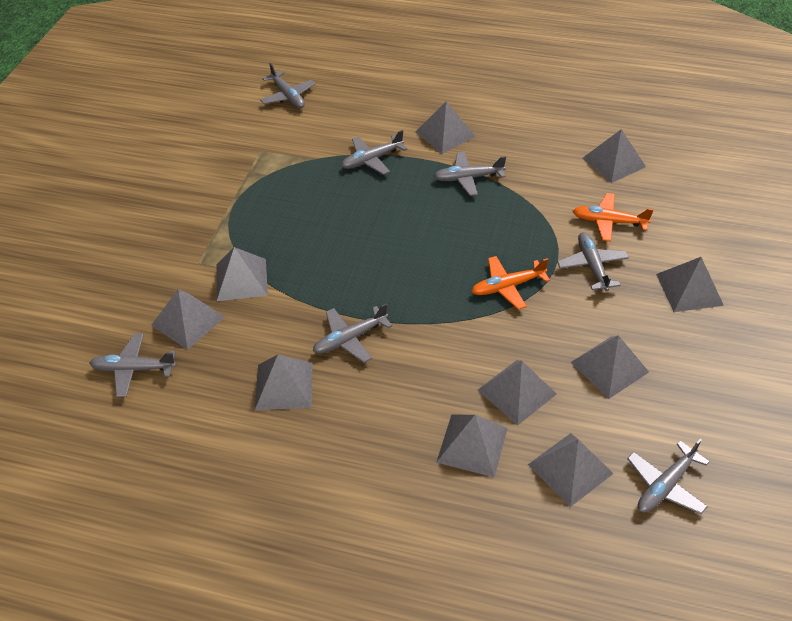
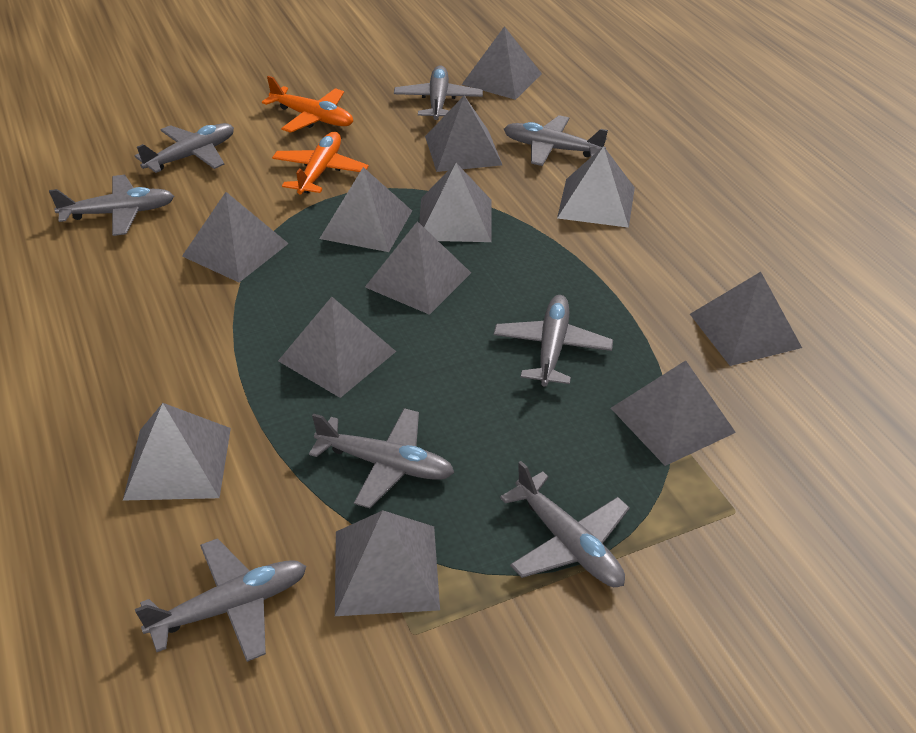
grey plane: [90,333,177,397] [260,63,315,108] [313,304,392,363] [341,130,407,175] [433,152,506,196] [557,232,629,292] [627,439,710,514] = 7 -> [49,175,174,236] [135,123,234,173] [135,538,307,662] [309,408,455,508] [394,65,483,120] [494,295,613,386] [500,461,630,587] [504,115,608,166] = 8
grey pyramid: [151,289,225,350] [216,247,268,301] [255,355,313,410] [415,101,476,154] [436,415,508,478] [478,360,557,426] [528,433,614,507] [570,335,649,399] [582,129,646,183] [656,257,724,312] = 10 -> [123,403,231,501] [182,192,289,282] [278,297,396,398] [319,167,412,252] [335,510,440,616] [365,221,471,315] [419,163,491,242] [425,96,502,172] [461,26,542,100] [557,146,635,228] [611,360,736,466] [690,272,802,366] = 12

